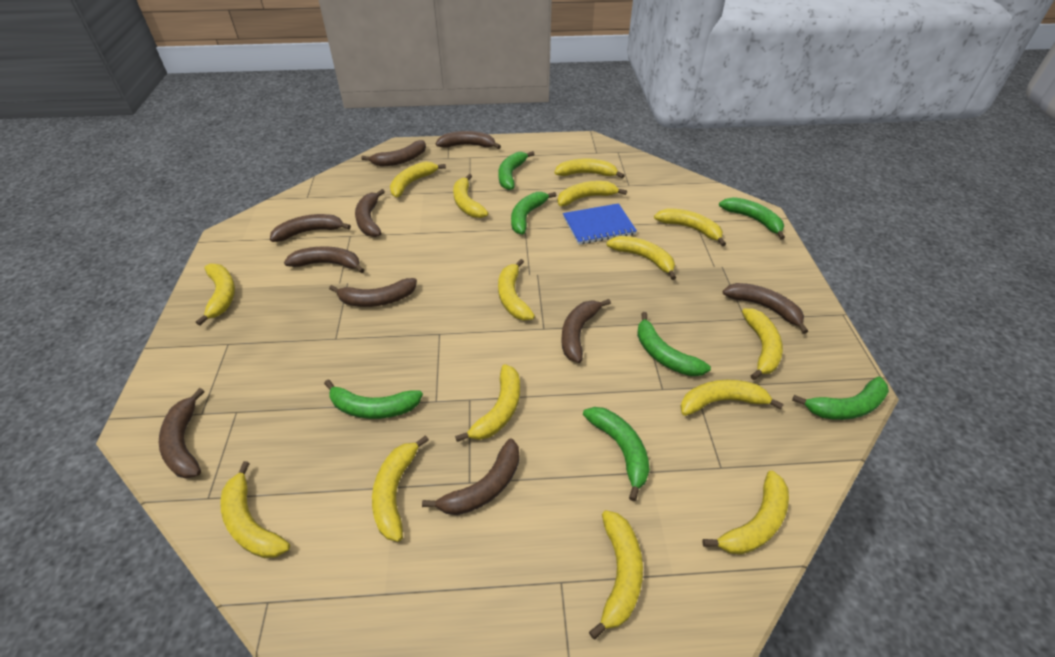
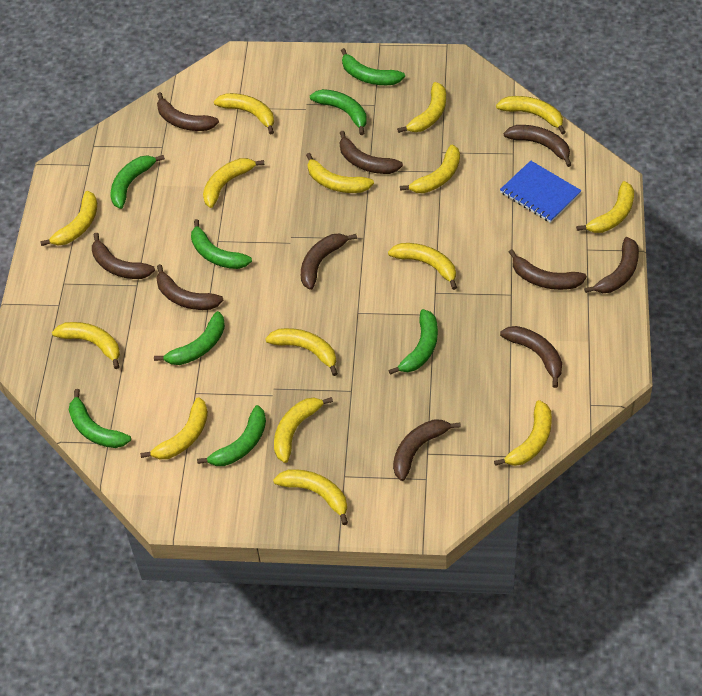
green banana: [324,380,423,419] [498,151,535,190] [511,192,557,234] [583,407,650,501] [637,312,711,376] [719,197,785,240] [792,376,889,420] = 7 -> [69,389,131,448] [111,155,165,209] [154,311,225,365] [191,219,252,269] [197,405,266,466] [310,89,367,135] [341,48,405,85] [388,309,438,375] = 8

